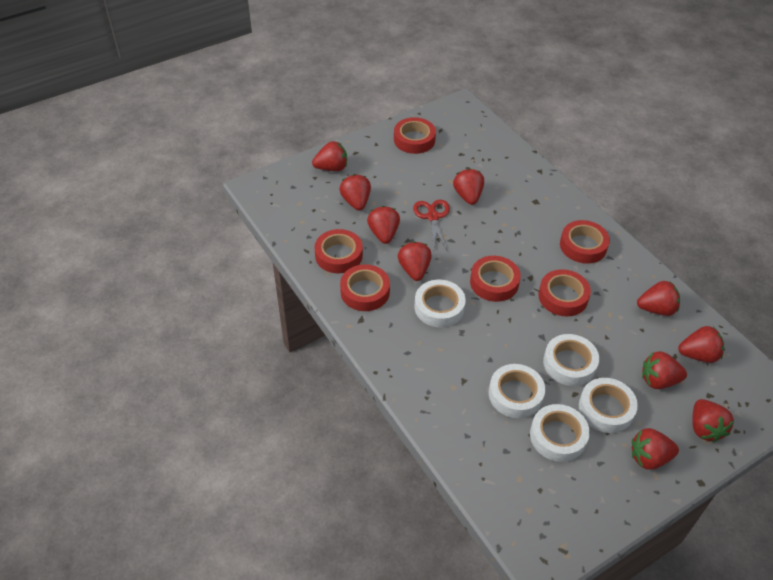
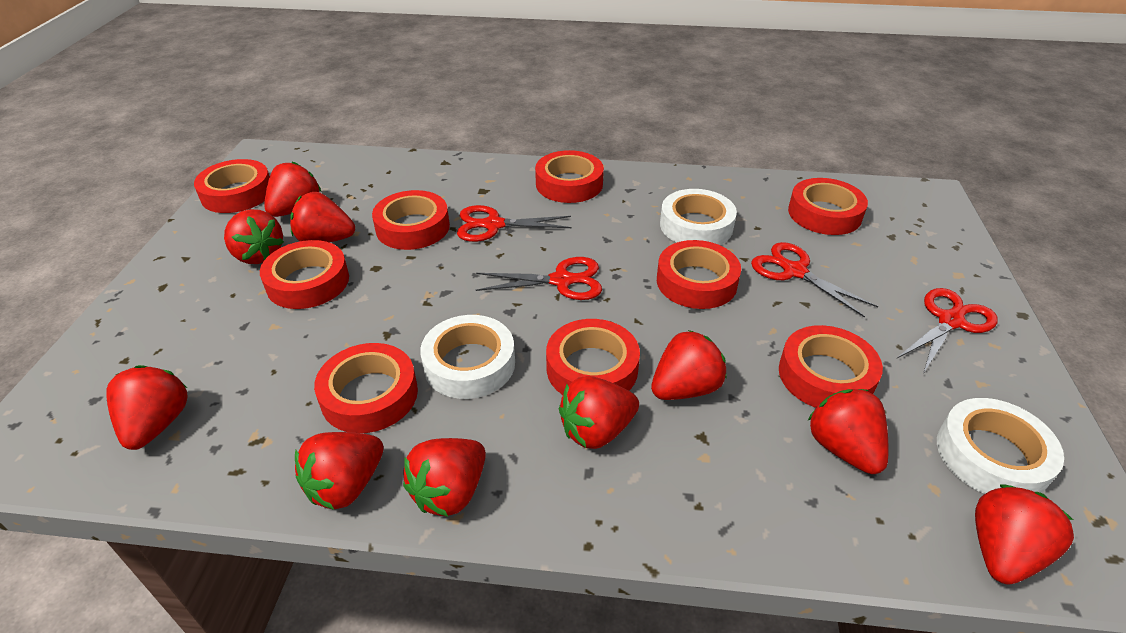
red scissors: [413,200,450,252] = 1 -> [457,205,572,242] [476,257,602,300] [751,242,878,318] [897,288,998,374] = 4
red tape: [314,229,363,273] [340,264,390,311] [394,117,436,154] [470,256,521,302] [538,269,591,316] [560,220,610,264] = 6 -> [194,159,270,213] [260,240,349,309] [314,343,418,433] [372,190,450,250] [535,150,604,203] [546,319,640,395] [657,240,741,309] [779,325,883,408] [788,178,868,235] = 9
white tape: [415,280,466,327] [489,364,545,418] [530,404,590,462] [543,334,599,386] [579,378,638,433] = 5 -> [420,315,515,399] [660,189,737,245] [937,398,1064,494] = 3

